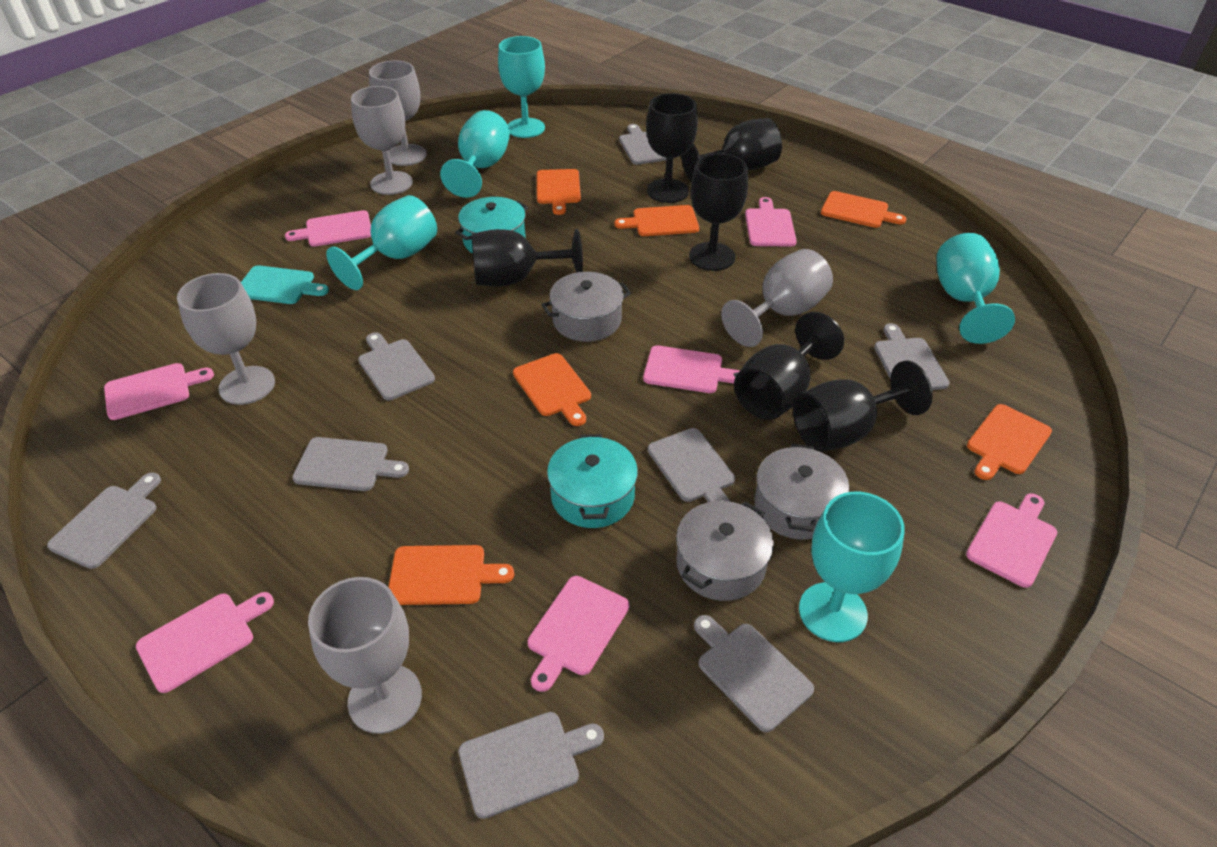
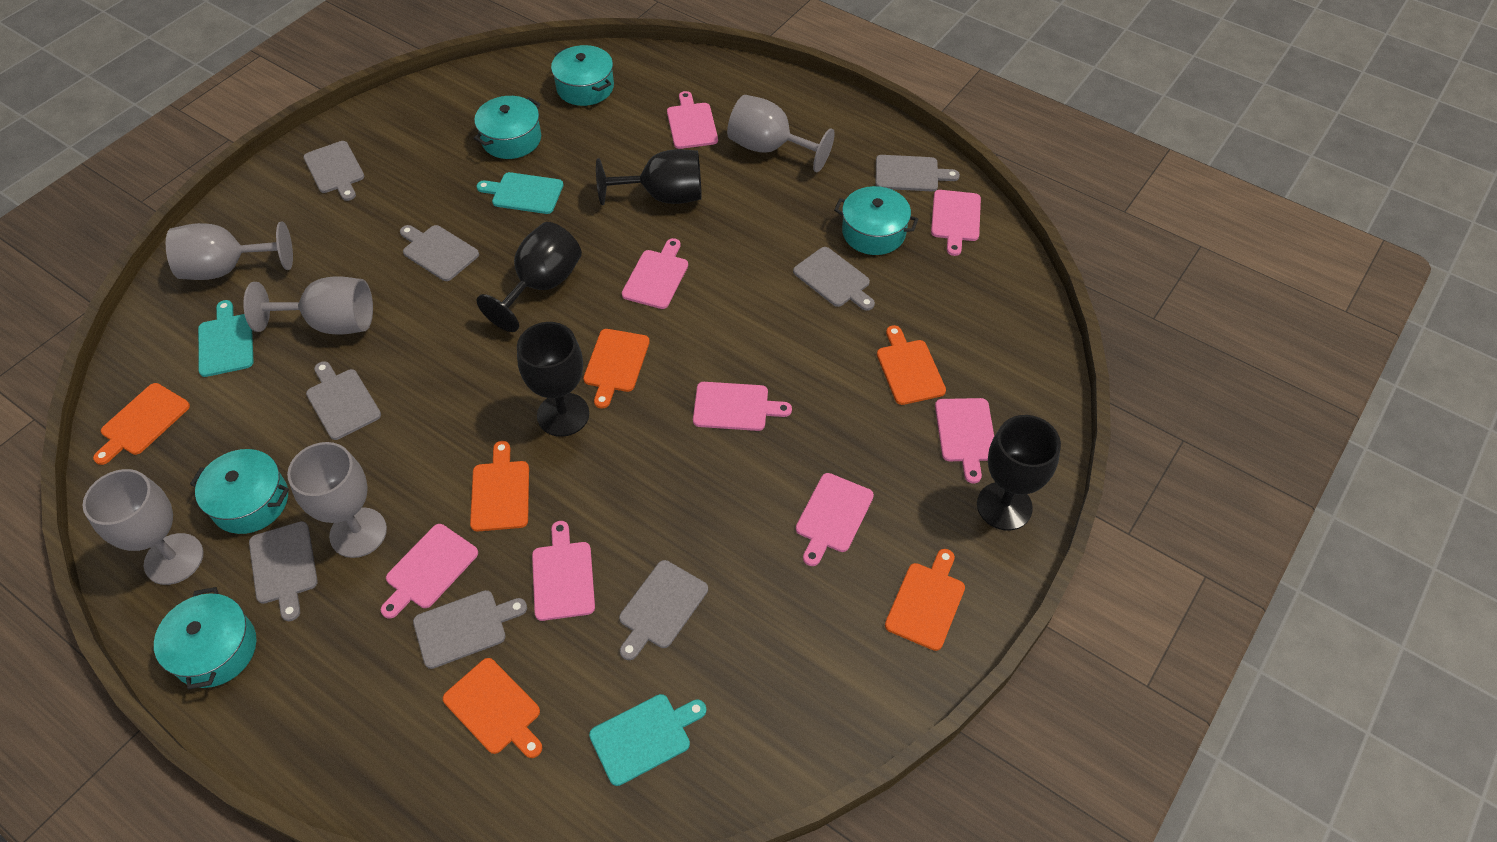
black goblet: [472,229,583,286] [646,93,698,203] [681,118,782,182] [689,153,748,271] [734,312,844,420] [793,361,933,452] = 6 -> [477,222,582,332] [517,322,589,437] [596,149,702,205] [977,415,1061,530] = 4
grey pot: [541,272,631,342] [676,501,774,601] [754,444,849,540] = 3 -> none = 0
pink cutting board: [104,363,214,420] [136,592,274,693] [285,210,371,247] [528,576,629,692] [643,345,740,393] [745,197,797,247] [966,493,1057,588] = 7 -> [381,524,478,618] [532,521,595,621] [622,238,688,309] [667,91,718,149] [693,382,792,431] [796,473,874,566] [931,190,981,256] [935,398,994,484] = 8
turquoise cutting board: [241,265,329,304] = 1 -> [198,300,254,377] [476,172,563,214] [589,694,706,786] = 3
turquoise goblet: [326,195,437,290] [440,110,510,198] [498,36,545,138] [799,492,905,642] [936,233,1015,344] = 5 -> none = 0
turquoise pot: [455,197,528,253] [547,434,638,528] = 2 -> [154,587,256,689] [190,449,289,534] [474,96,541,159] [551,45,614,106] [834,186,918,255] = 5

